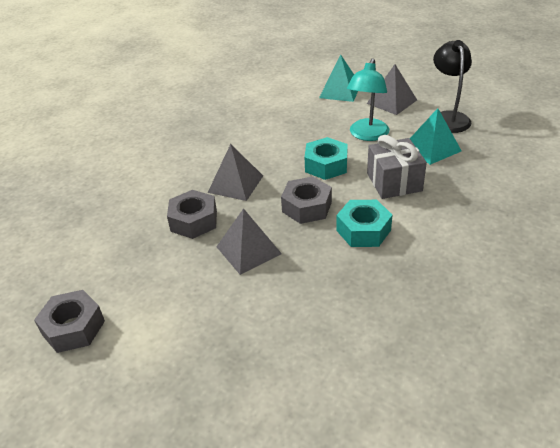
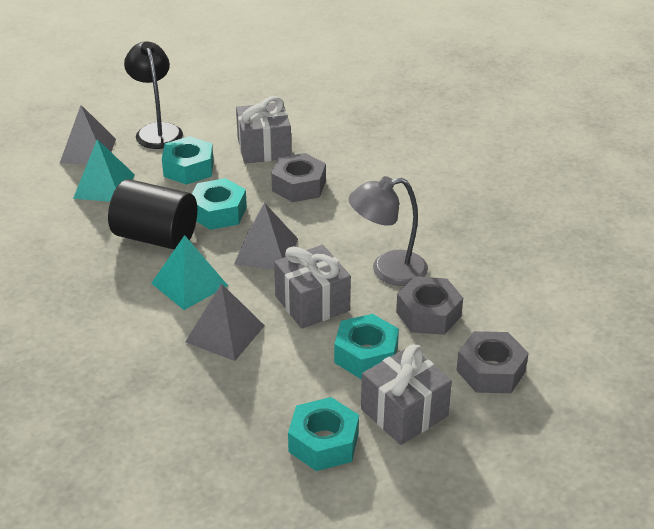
black cylinder: none = 0 -> [108,179,197,250] = 1
grey gift: [367,135,427,199] = 1 -> [236,96,291,164] [274,245,351,329] [361,345,452,445] = 3
grey lamp: none = 0 -> [349,176,428,286] = 1
turquoise lamp: [347,58,389,141] = 1 -> none = 0
turquoise nut: [305,137,348,180] [336,200,392,247] = 2 -> [162,136,214,185] [192,178,247,230] [288,397,359,471] [334,314,399,379] = 4

